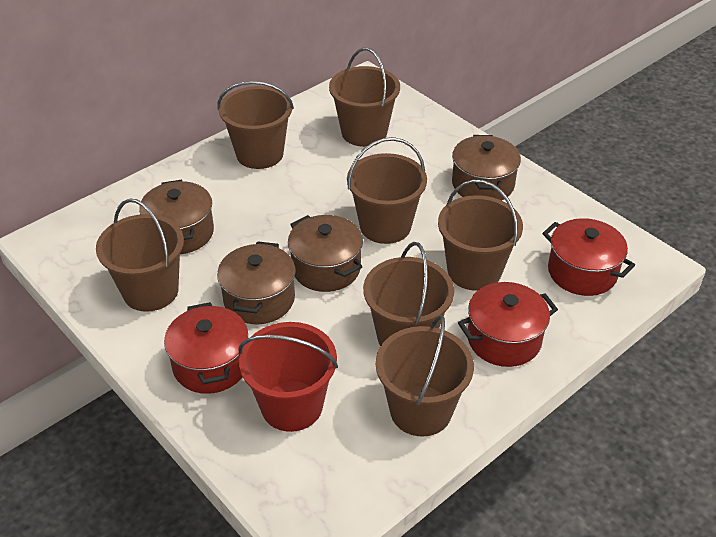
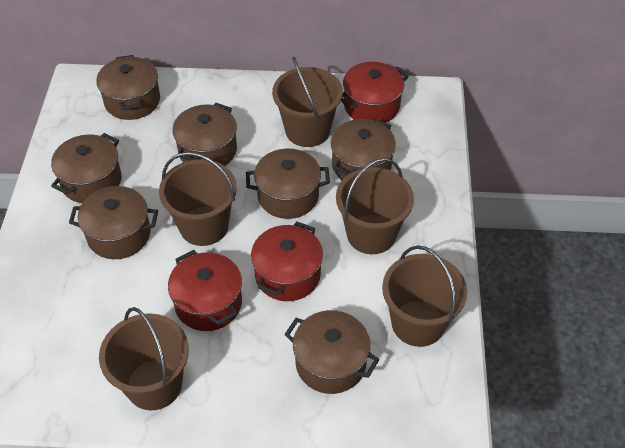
brown bucket: [96,199,184,312] [218,81,294,169] [329,47,400,147] [347,137,427,244] [363,242,454,346] [376,315,474,437] [438,179,523,291] = 7 -> [99,307,189,410] [159,152,237,246] [272,57,343,147] [336,158,414,254] [382,245,467,347] = 5
brown pot: [139,180,214,254] [217,241,295,324] [288,215,363,292] [452,135,521,201] = 4 -> [51,133,122,203] [69,186,158,259] [96,55,160,120] [172,103,237,166] [246,149,330,219] [284,310,379,394] [331,118,396,180] = 7
red bucket: [238,322,338,432] = 1 -> none = 0

